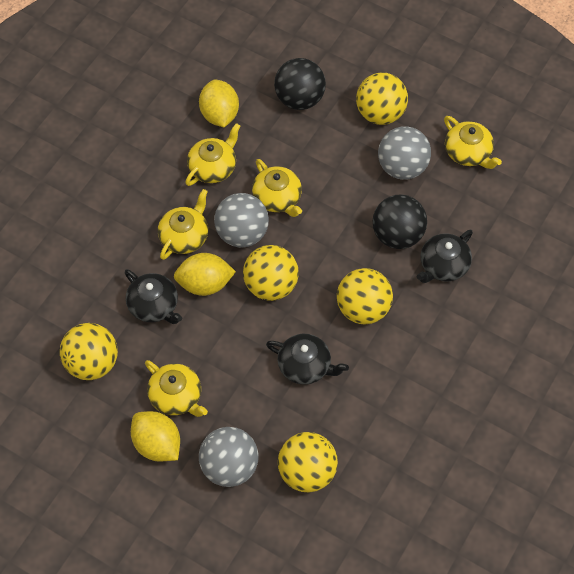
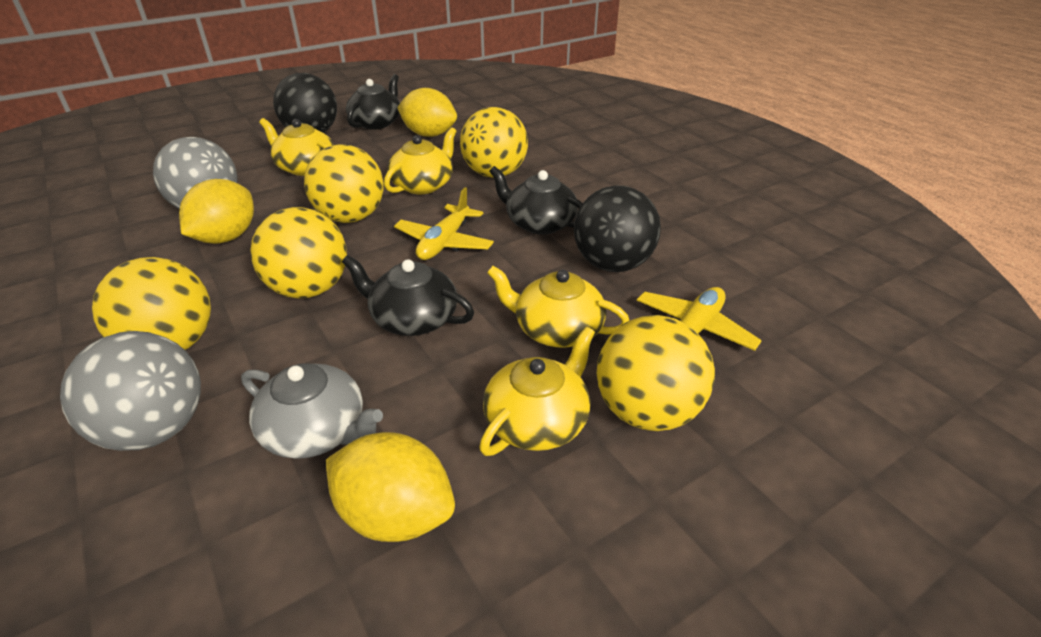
grey ball: [199,427,258,487] [214,193,269,247] [378,126,431,180] = 3 -> [60,331,201,451] [153,137,237,209] = 2
grey teapot: none = 0 -> [241,363,383,459] = 1
yellow plane: none = 0 -> [394,187,494,260] [637,287,762,351] = 2
yellow teapot: [145,360,208,417] [158,189,208,260] [185,123,240,186] [252,159,302,217] [444,116,502,169] = 5 -> [259,118,334,176] [384,127,457,194] [479,327,595,456] [487,266,629,348] = 4

